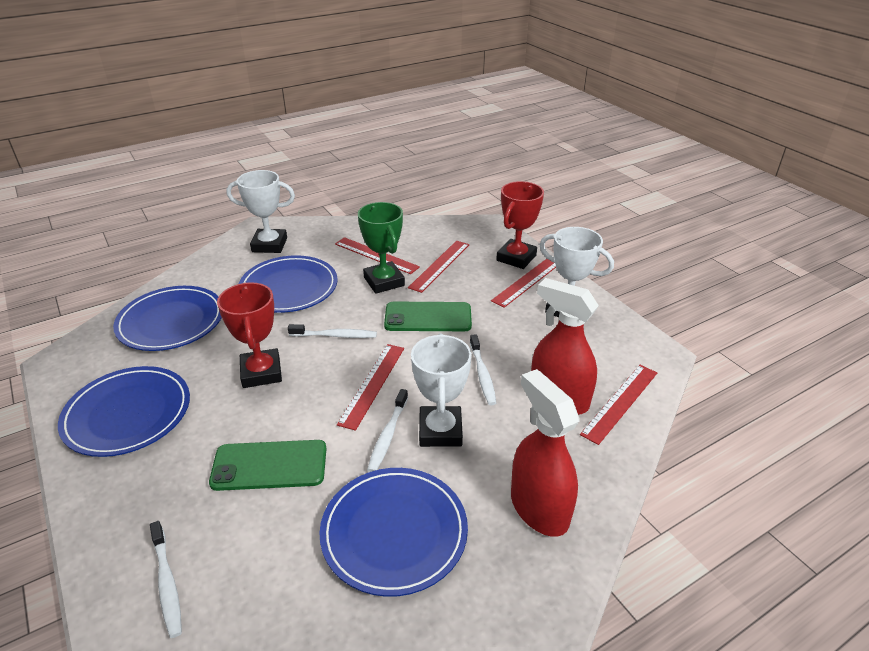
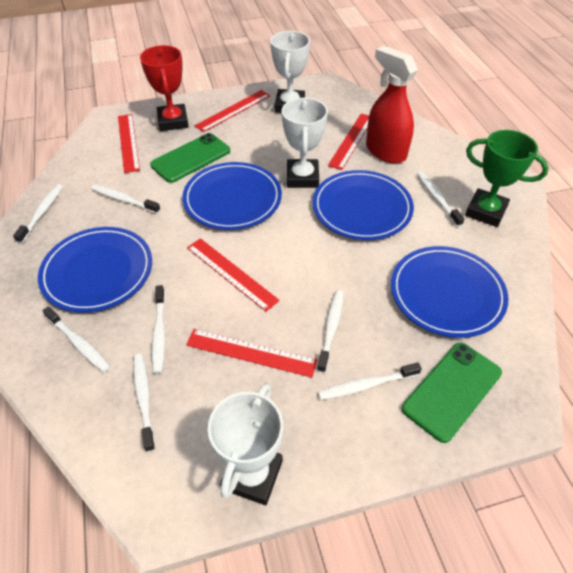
red spray bottle: [511,369,580,537] [531,278,599,415] = 2 -> [366,46,418,164] = 1
red trophy: [217,282,282,388] [496,181,544,269] = 2 -> [140,45,189,131] = 1
white toothbrush: [150,521,182,638] [288,324,377,338] [367,389,408,472] [470,334,496,405] = 4 -> [13,184,63,244] [43,306,111,373] [91,185,161,214] [133,354,155,452] [152,285,165,374] [317,290,344,373] [318,362,422,400] [417,172,464,227] = 8

